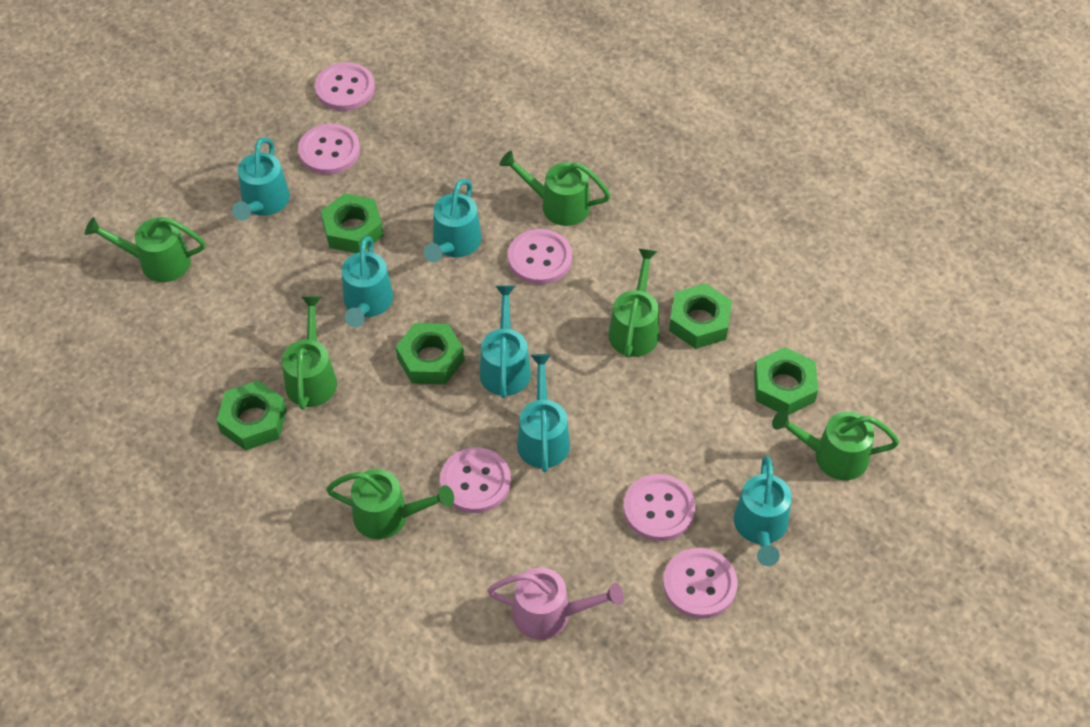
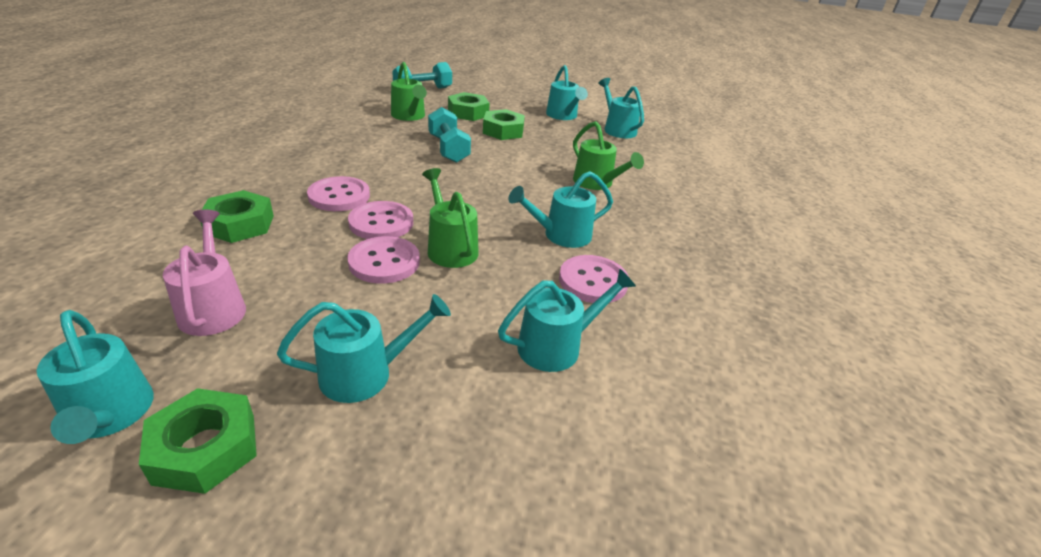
green nut: [217,380,287,450] [321,193,384,253] [396,323,464,384] [669,283,732,349] [754,347,818,415] = 5 -> [139,388,257,494] [201,190,274,243] [448,92,490,121] [483,109,525,140] = 4
green watering can: [85,217,206,282] [282,296,337,410] [326,469,454,539] [499,151,610,226] [608,248,659,357] [772,410,899,480] = 6 -> [391,62,427,121] [422,168,479,268] [573,121,644,190] = 3
pink button: [298,124,360,175] [315,62,375,111] [440,447,511,513] [508,229,572,285] [623,474,695,541] [663,548,738,619] = 6 -> [307,176,370,211] [347,236,420,284] [348,201,413,239] [559,255,629,303] = 4
turquoise dumbbell: none = 0 -> [392,62,452,89] [428,107,471,163] = 2

